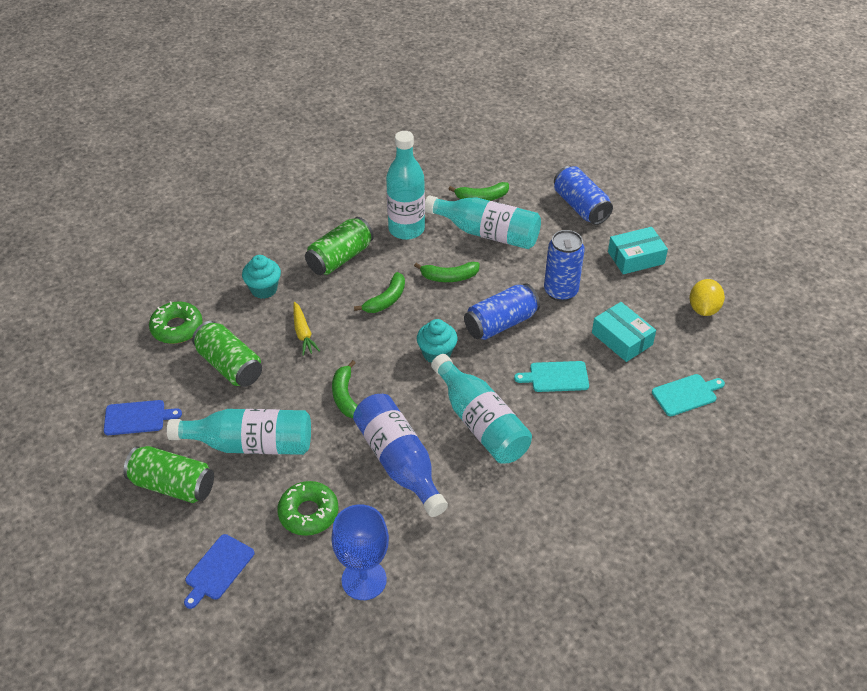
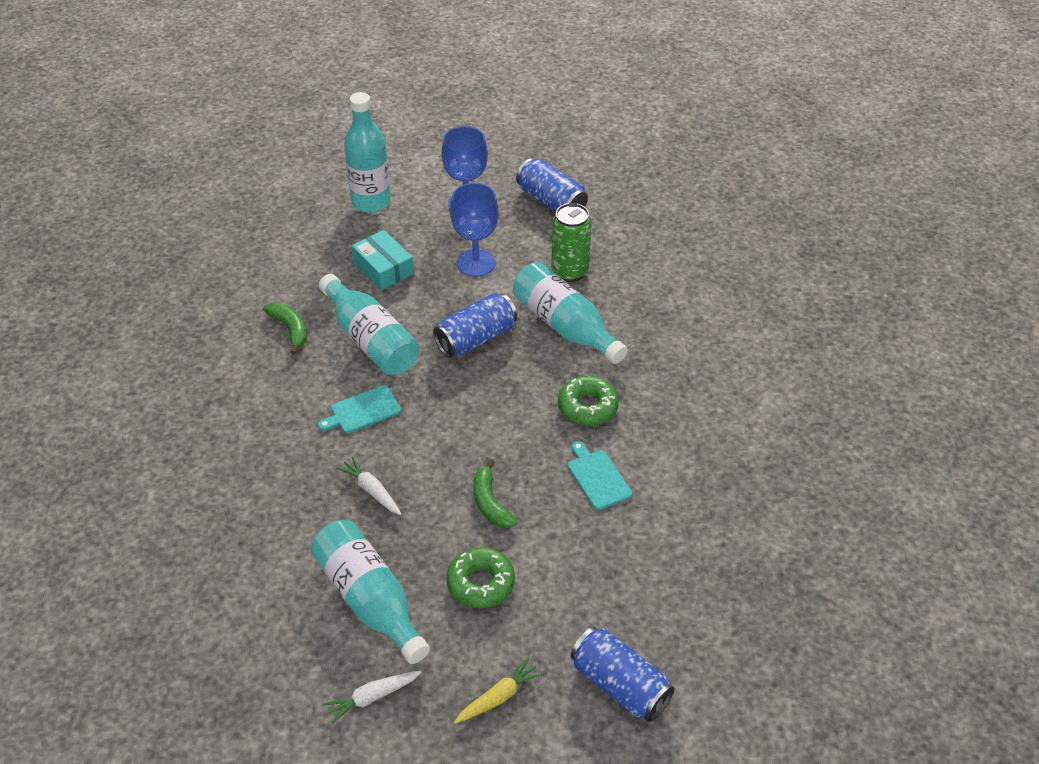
blue bottle: [353,394,448,517] = 1 -> none = 0
blue cutting board: [104,400,182,435] [184,534,254,609] = 2 -> none = 0
blue goblet: [331,504,389,600] = 1 -> [442,126,488,210] [450,183,499,277] = 2
green banana: [332,360,358,418] [354,272,405,313] [414,262,480,282] [449,182,509,201] = 4 -> [263,302,307,355] [473,459,517,528] = 2
green can: [123,446,214,503] [192,321,262,387] [305,217,374,275] = 3 -> [551,203,592,282] = 1
turquoise box: [592,302,656,362] [608,227,668,274] = 2 -> [351,230,414,290] = 1
turquoise cupcake: [242,255,281,299] [417,319,458,363] = 2 -> none = 0
white carrot: none = 0 -> [322,671,421,724] [336,456,402,515] = 2
yellow lemon: [690,279,725,316] = 1 -> none = 0

